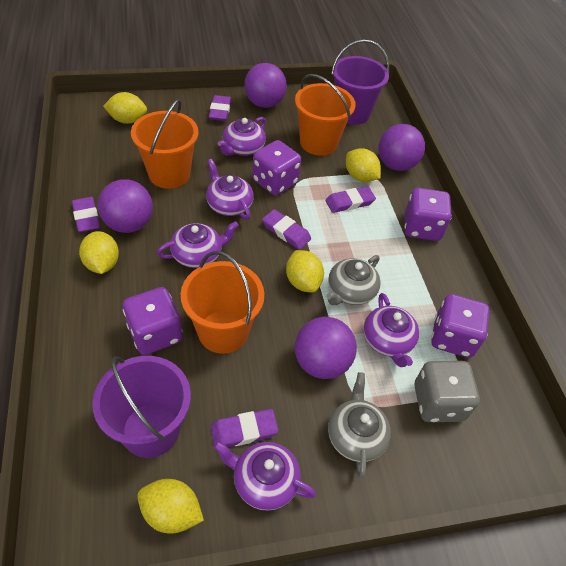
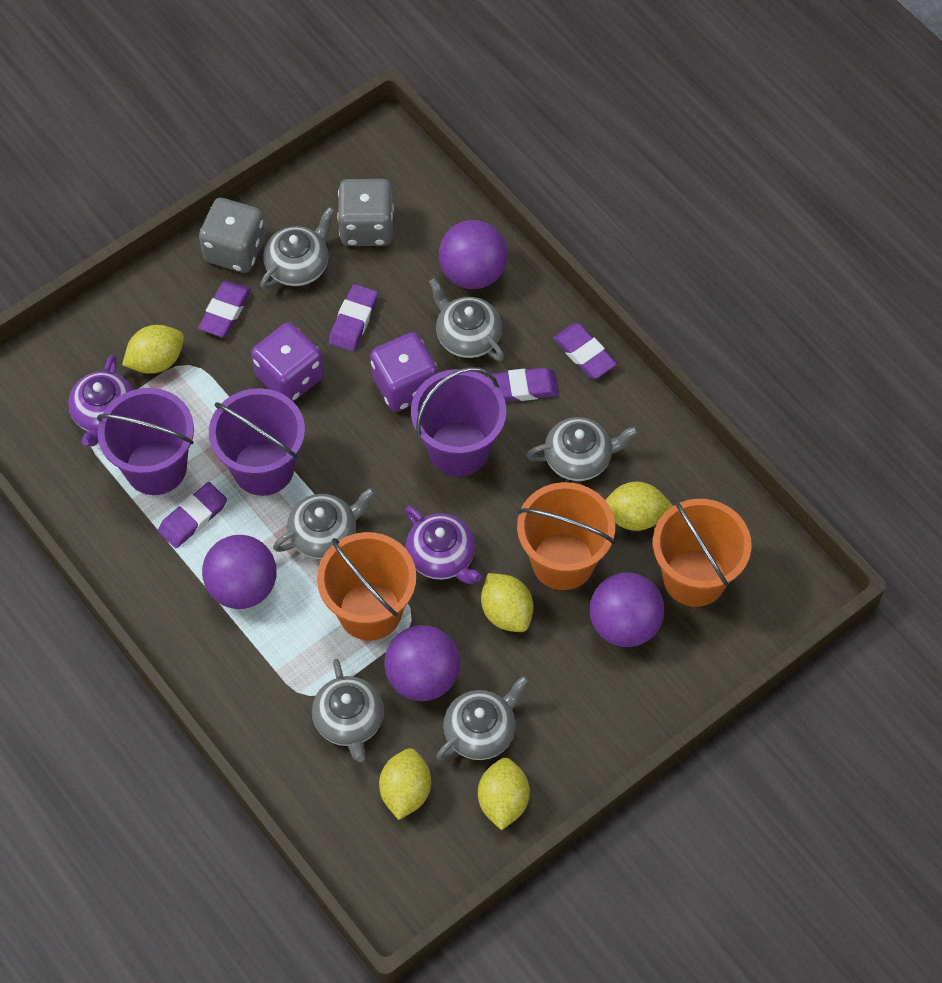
grey dice: [414,361,480,422] = 1 -> [199,198,266,273] [337,179,394,246] = 2
grey teapot: [326,255,381,305] [328,372,391,478] = 2 -> [260,207,335,290] [273,488,375,559] [312,659,384,762] [429,278,504,361] [436,676,529,760] [526,417,638,481] = 6
purple bucket: [92,356,191,458] [331,39,389,125] = 2 -> [97,388,194,495] [209,388,305,496] [411,367,506,476] = 3
purple dice: [123,287,183,355] [252,140,301,195] [404,188,452,241] [431,294,490,358] = 4 -> [251,322,324,401] [370,332,438,412] = 2
purple teapot: [157,221,239,268] [206,159,254,220] [213,441,316,511] [218,117,266,156] [364,293,419,367] = 5 -> [68,355,133,447] [405,506,482,584] = 2

